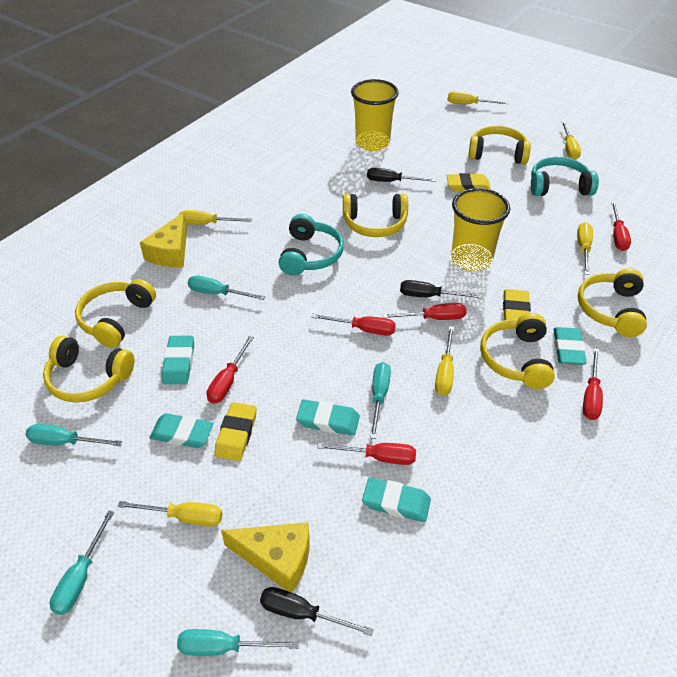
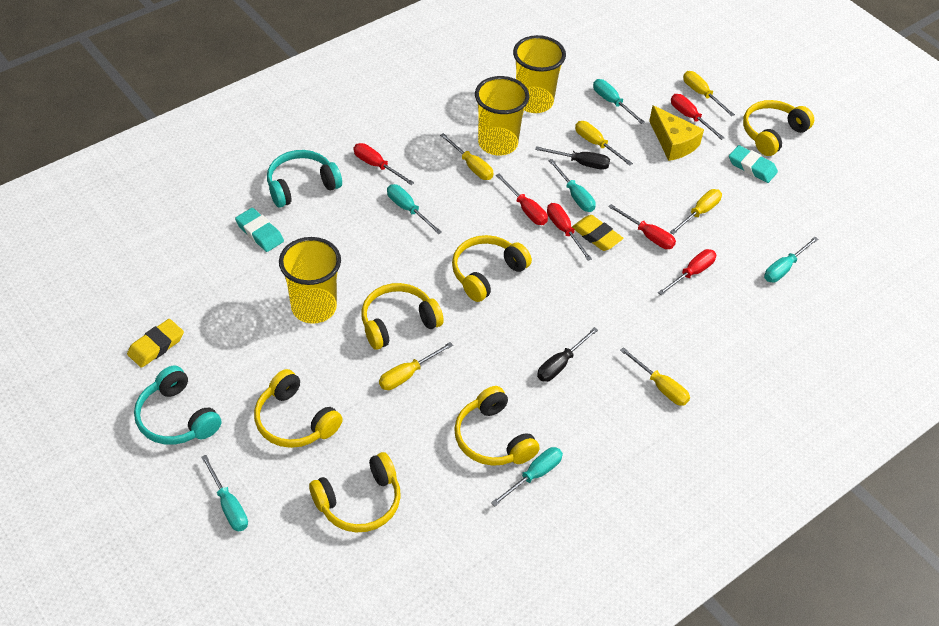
black screwdriver: [260,587,374,636] [367,168,436,182] [400,280,482,298] = 3 -> [535,146,610,170] [537,327,598,382] = 2
turquoise eraser: [149,413,214,448] [162,336,194,384] [296,399,360,436] [362,477,431,522] [553,327,587,365] = 5 -> [235,208,284,252] [729,145,778,183] = 2
turquoise screwdriver: [25,424,122,446] [50,510,114,615] [177,629,299,656] [188,276,265,300] [370,362,391,439] = 5 -> [201,455,248,531] [387,184,442,234] [491,447,563,506] [548,159,596,212] [593,79,645,124] [764,237,818,283] = 6
yellow cheese: [140,212,187,268] [221,522,309,593] = 2 -> [649,105,704,161] = 1
yellow cup: [351,79,399,151] [451,188,510,271] = 2 -> [279,237,341,324] [475,76,529,156] [513,35,566,113] = 3
yellow eraser: [214,402,257,461] [446,173,491,192] [503,289,531,320] = 3 -> [127,319,184,368] [572,215,623,251] = 2

